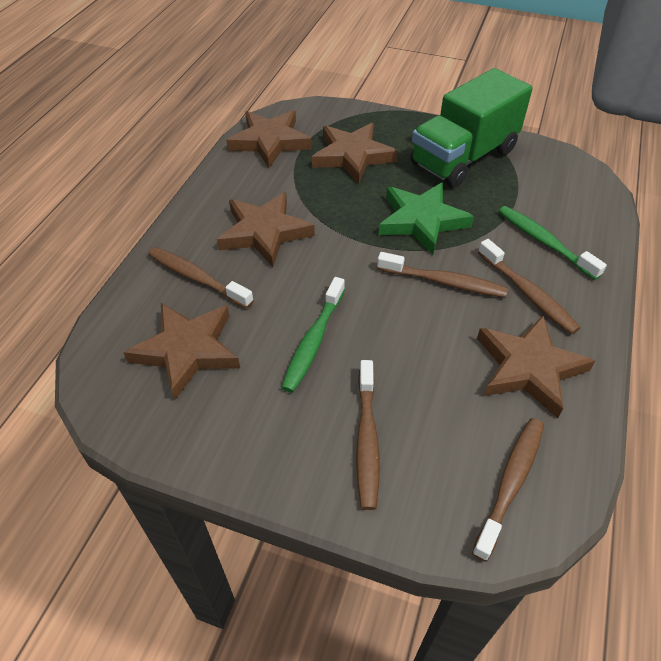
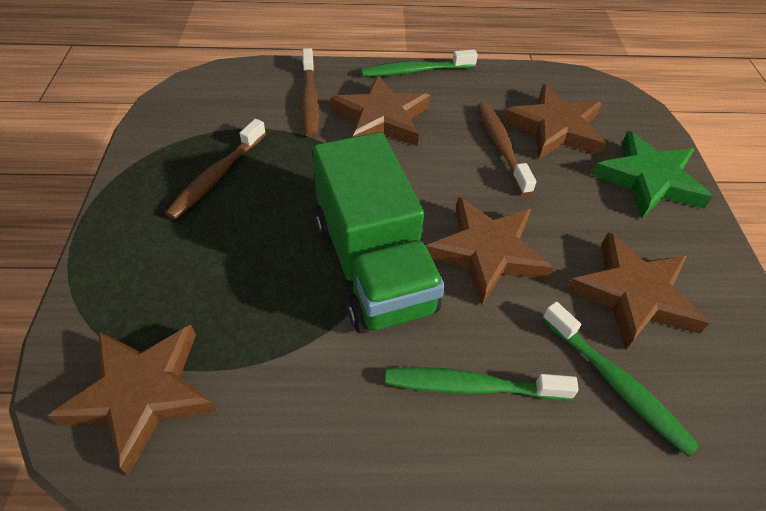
brown toothbrush: [148,247,254,308] [356,360,380,510] [377,252,508,297] [472,418,544,562] [478,239,580,334] = 5 -> [165,119,266,220] [301,48,319,137] [477,102,536,196] = 3
green toothbrush: [281,277,345,393] [499,206,607,280] = 2 -> [361,49,478,77] [385,367,579,401] [542,301,700,457] = 3

